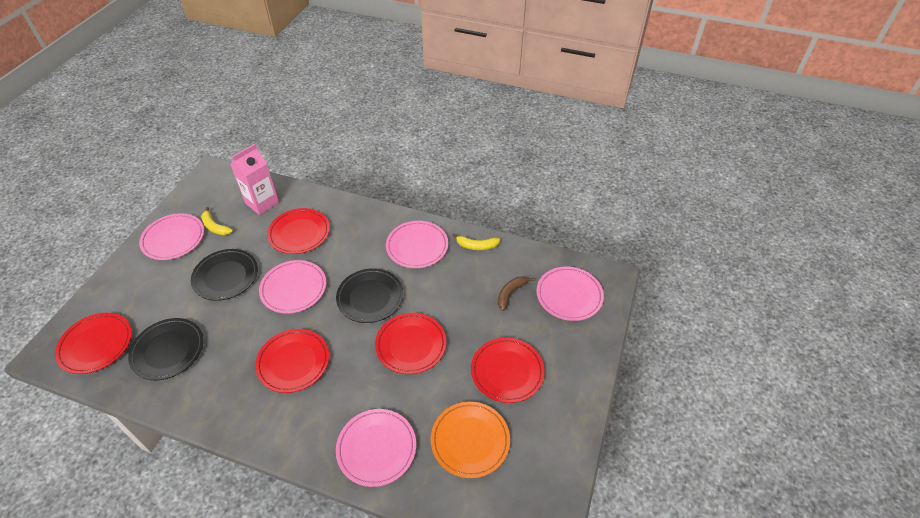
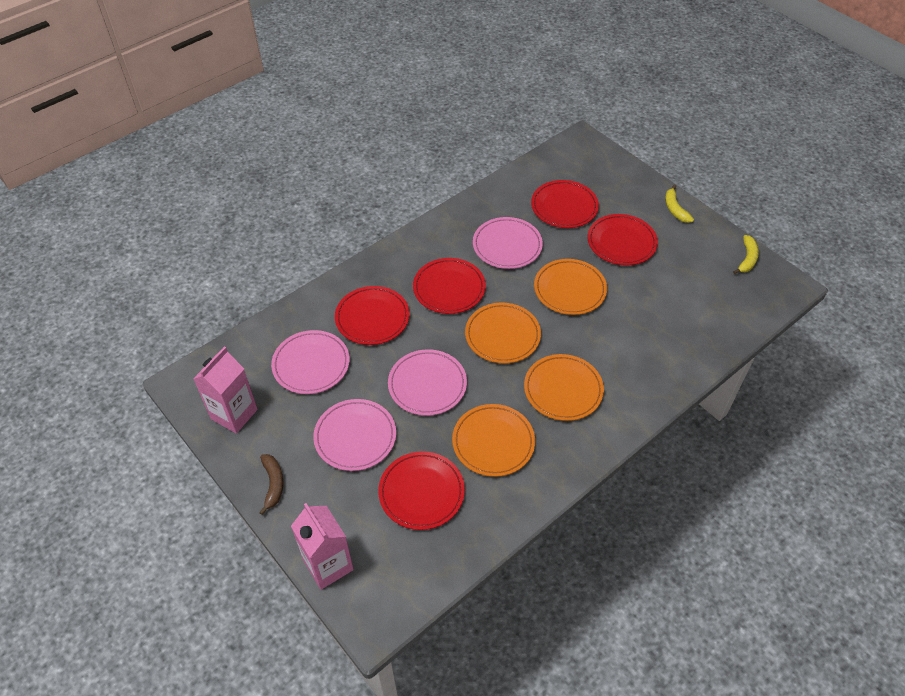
black plate: [128,318,204,380] [191,249,258,301] [336,268,403,323] = 3 -> none = 0
orange plate: [431,402,510,478] = 1 -> [452,404,535,477] [465,303,541,364] [524,354,604,421] [534,259,607,315] = 4
pink carton: [230,144,279,215] = 1 -> [193,346,258,434] [291,503,354,590] = 2
pink plate: [139,213,204,260] [259,260,326,313] [336,409,416,487] [386,221,448,268] [537,267,604,321] = 5 -> [271,330,350,394] [313,399,396,471] [388,349,467,416] [473,217,543,269] = 4

